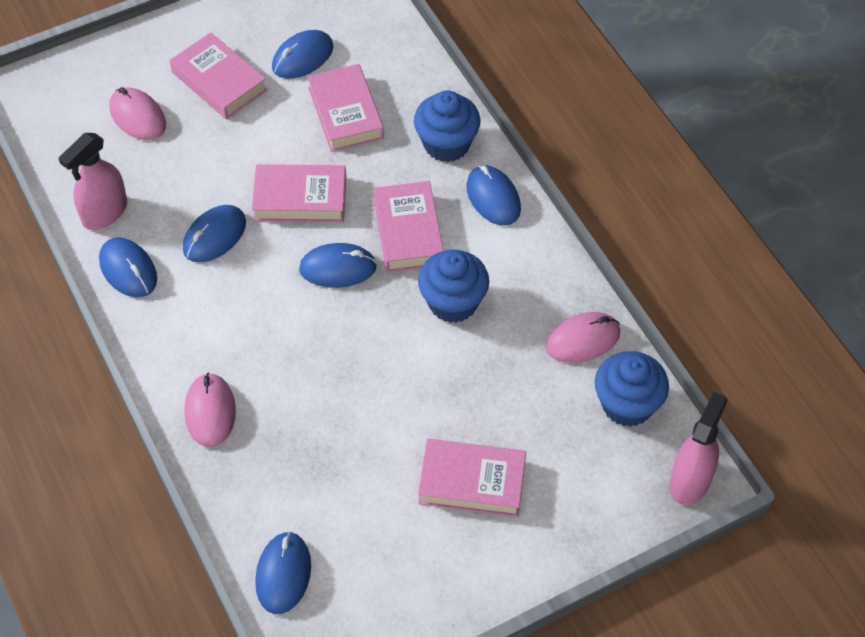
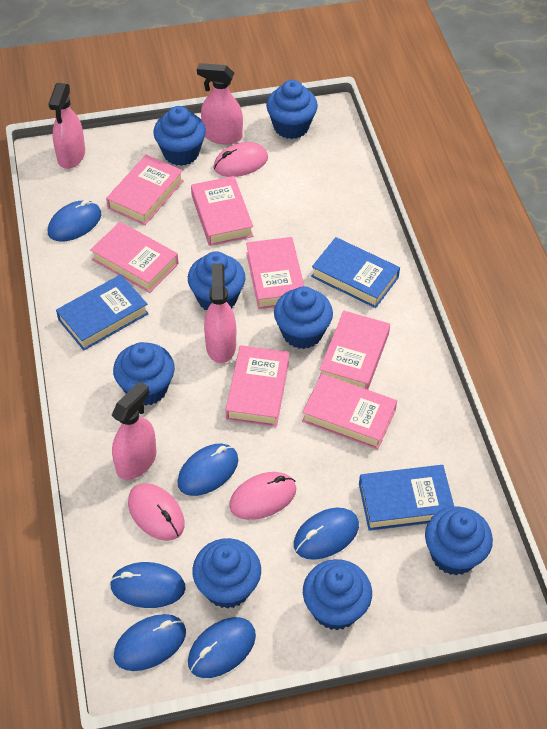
blue book: none = 0 -> [56,274,149,350] [311,237,400,308] [359,465,454,531] = 3
blue cupcake: [414,90,480,162] [418,250,489,323] [595,351,669,427] = 3 -> [113,342,175,406] [153,106,206,166] [188,251,245,310] [192,538,261,609] [266,80,318,139] [274,286,333,349] [303,559,372,630] [425,506,493,575] = 8
pink book: [170,32,267,119] [252,164,346,222] [307,64,384,152] [373,181,444,272] [418,439,526,517] = 5 -> [90,222,179,293] [106,155,184,225] [191,176,253,246] [226,345,289,427] [246,237,304,309] [302,374,397,449] [319,311,390,390] = 7
pink spray bottle: [58,133,127,230] [670,392,727,505] = 2 -> [49,83,85,169] [111,381,157,480] [197,63,243,144] [204,263,236,363] = 4

